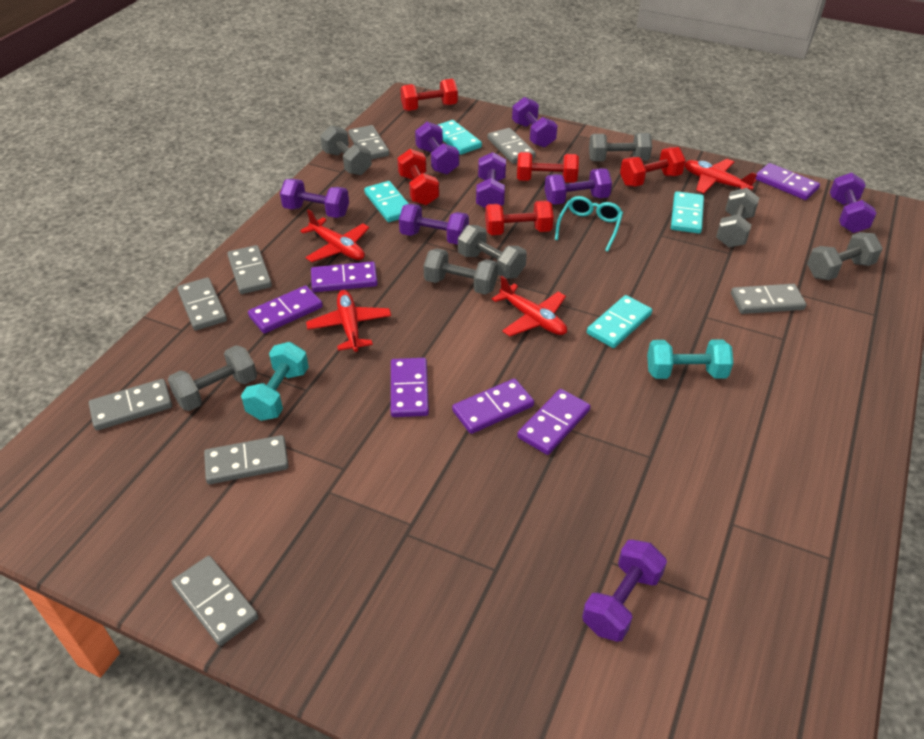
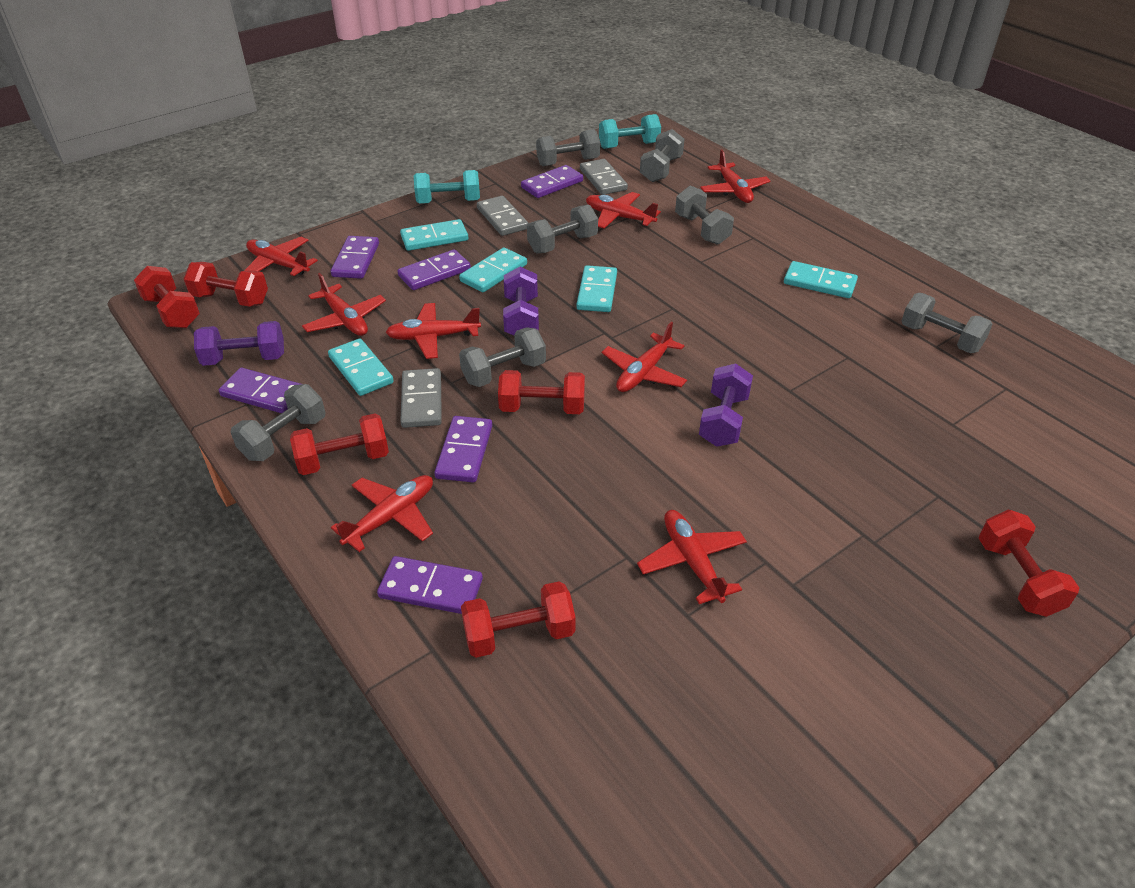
grey domino: [89,379,172,431] [172,556,258,646] [177,277,227,331] [204,435,289,484] [227,245,272,294] [348,125,389,160] [487,128,536,164] [731,284,806,314] = 8 -> [400,368,442,428] [477,196,528,236] [580,159,628,195] = 3
purple dumbbell: [280,179,349,218] [399,204,469,245] [415,122,459,174] [476,152,506,208] [512,97,558,148] [544,168,612,205] [582,540,667,642] [830,173,877,233] = 8 -> [194,321,284,366] [503,267,539,335] [699,363,753,447] = 3
red dumbbell: [397,149,439,205] [400,79,458,111] [485,200,554,235] [517,152,579,183] [620,147,686,187] = 5 -> [134,266,200,328] [184,262,268,307] [290,413,389,475] [461,581,576,658] [498,370,585,414] [978,510,1079,617] = 6
red plane: [300,209,369,262] [306,290,391,352] [492,276,567,336] [685,159,757,193] = 4 -> [244,237,318,276] [302,273,386,336] [331,475,433,552] [386,303,481,359] [586,192,661,229] [602,322,687,392] [637,510,747,604] [700,150,770,203] = 8
turquoise domino: [364,181,409,222] [438,120,482,155] [587,295,652,348] [671,191,704,234] = 4 -> [328,338,393,396] [400,219,468,251] [459,248,527,292] [576,265,617,312] [784,261,858,298] = 5
turquoise glasses: [555,196,623,252] = 1 -> none = 0

